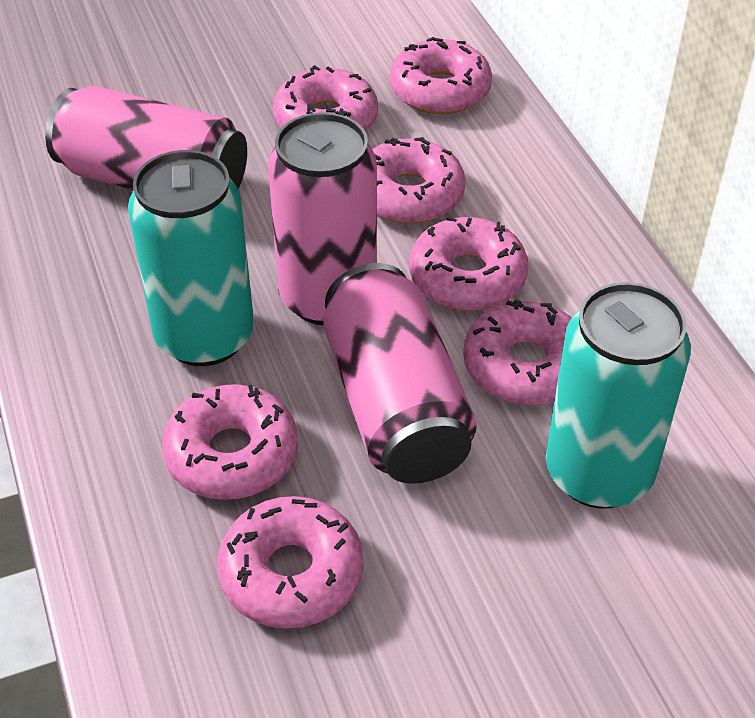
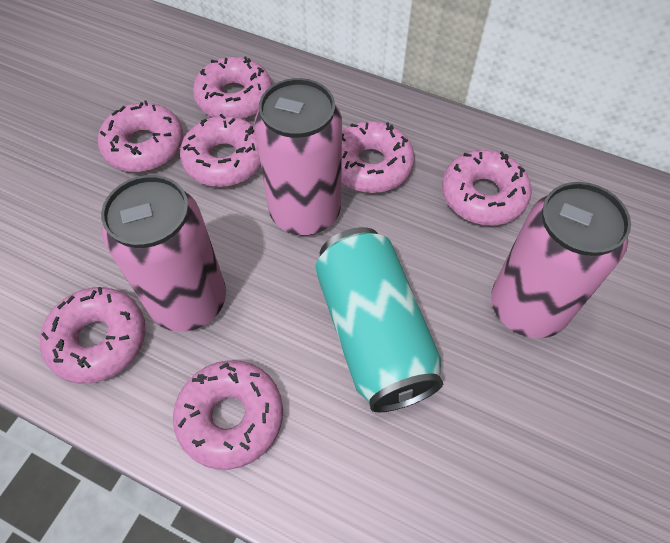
turquoise can: [128,150,254,366] [545,282,691,508] = 2 -> [315,227,443,413] = 1

